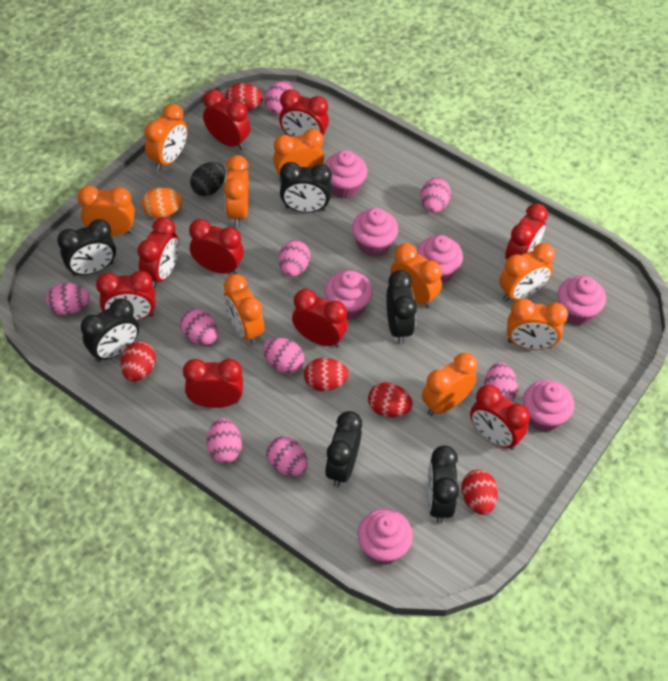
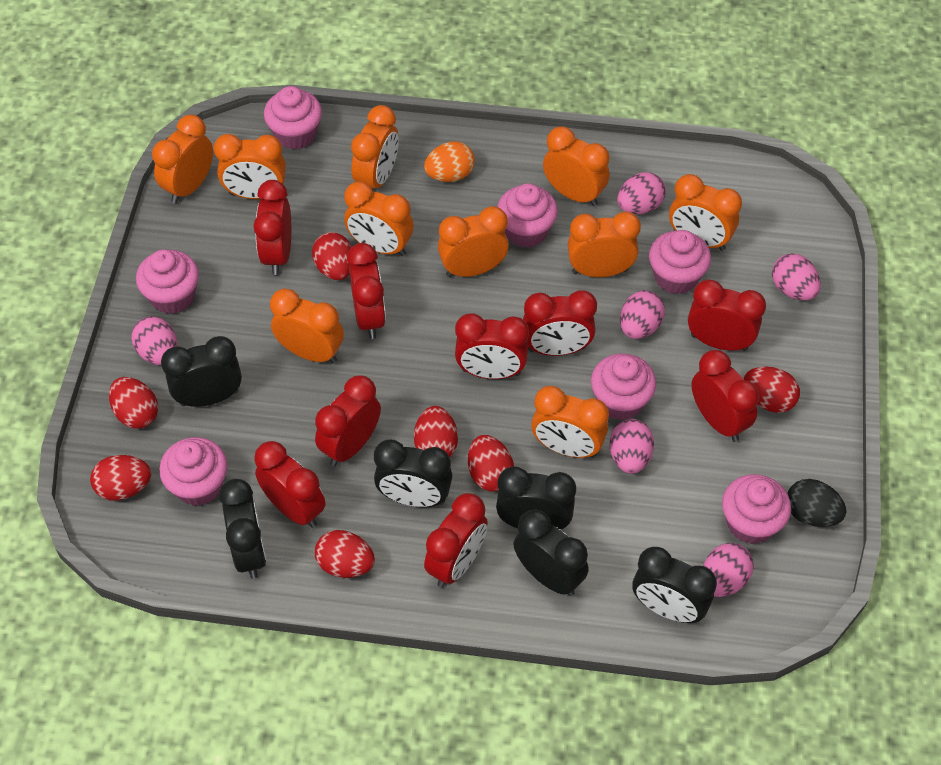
orange clock: [78,186,135,236] [144,104,187,171] [224,155,249,227] [224,274,265,345] [273,129,324,182] [391,243,442,308] [422,353,477,416] [499,243,555,302] [507,299,568,350] = 9 -> [152,114,213,204] [213,134,286,199] [270,288,344,363] [344,181,414,256] [351,105,399,188] [438,206,509,277] [531,386,609,458] [543,126,610,206] [568,212,641,277] [669,174,742,251] = 10
pink egg: [46,283,90,315] [180,309,218,345] [207,418,242,463] [263,338,304,374] [265,80,293,115] [266,436,308,476] [279,240,310,277] [421,178,451,213] [484,362,518,401] = 9 -> [131,316,177,365] [610,419,654,474] [617,172,666,214] [620,290,665,339] [703,543,754,597] [772,253,821,301] = 6
red egg: [121,341,156,382] [225,83,263,111] [304,358,349,391] [368,383,413,417] [461,470,498,515] = 5 -> [90,455,151,501] [109,377,158,429] [312,232,352,280] [315,530,375,578] [414,406,458,457] [468,435,514,491] [744,366,800,413] = 7

